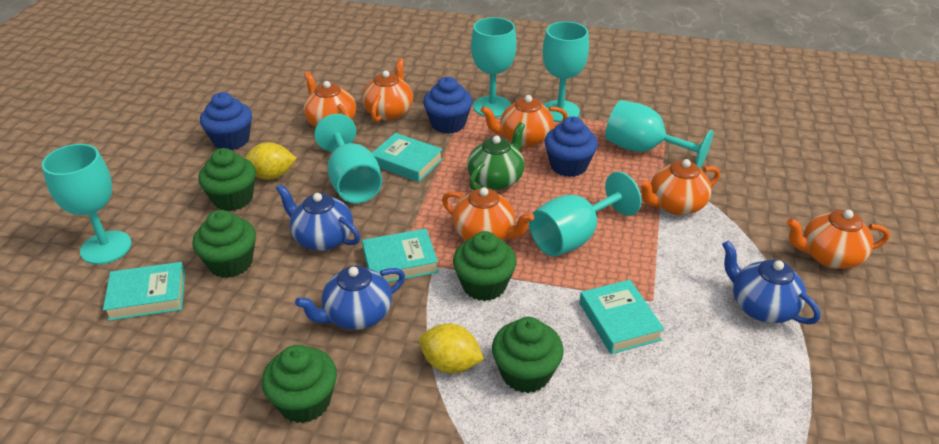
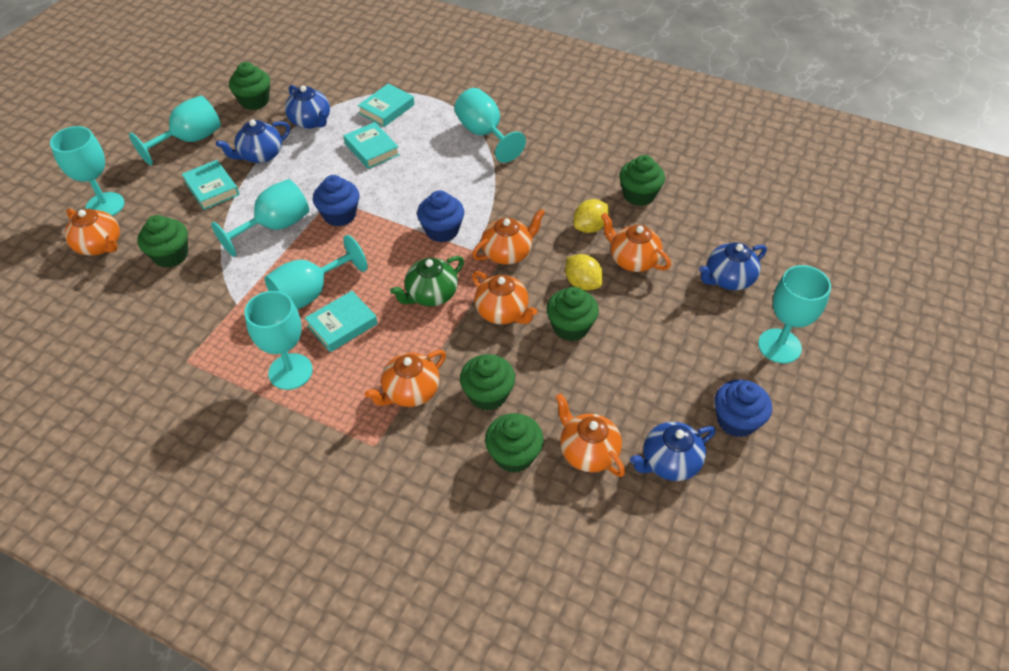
blue teapot: [276,184,360,251] [295,266,405,330] [722,240,821,325] = 3 -> [216,119,290,163] [285,85,330,129] [630,422,716,481] [699,242,767,290] = 4
green cupcake: [192,210,256,278] [198,148,256,211] [262,345,337,423] [453,231,517,301] [492,317,564,393] = 5 -> [137,215,188,268] [229,62,270,110] [460,354,515,411] [485,413,544,473] [547,287,599,341] [619,155,665,206] = 6
turquoise goblet: [42,144,132,264] [314,114,382,203] [471,17,516,117] [529,172,641,257] [543,21,589,122] [605,100,714,169] = 6 -> [50,126,124,216] [129,96,221,166] [211,179,309,257] [244,291,313,390] [265,235,368,310] [454,88,526,163] [758,265,831,363] = 7

